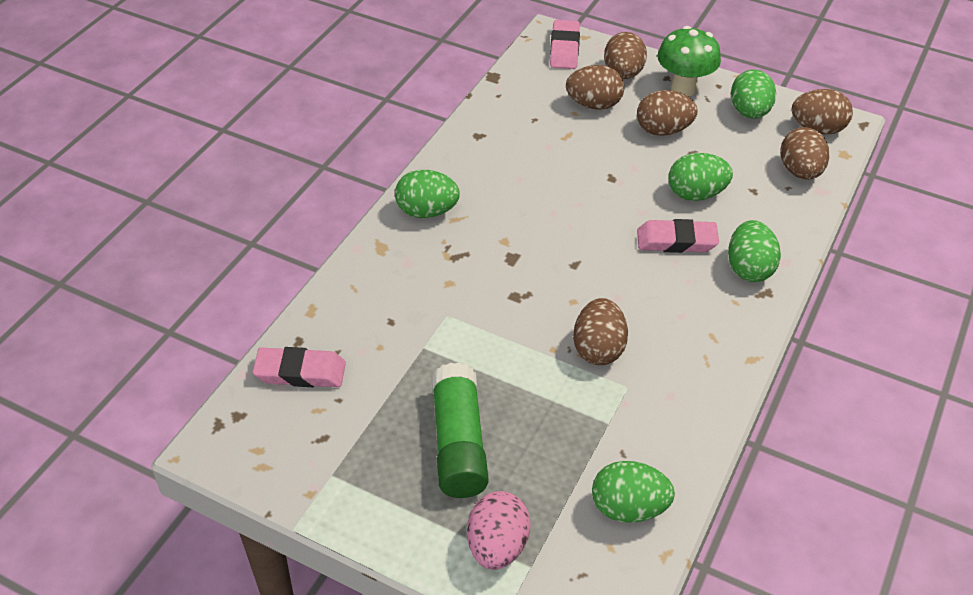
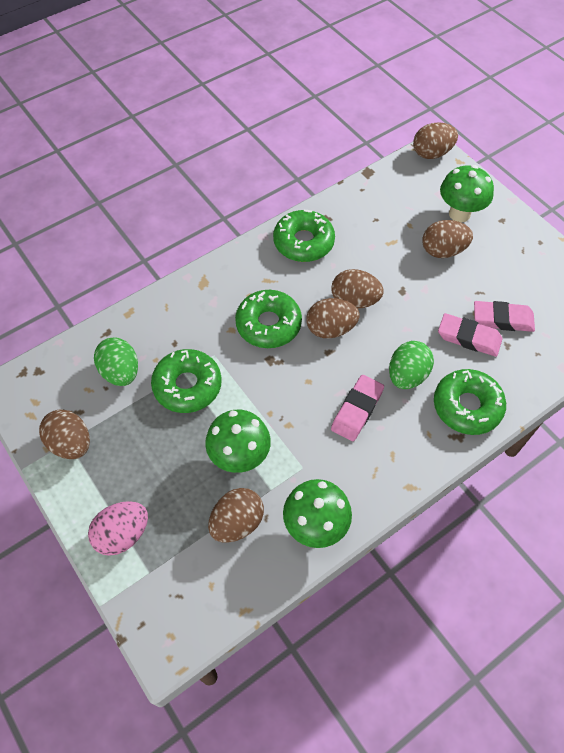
green donut: none = 0 -> [151,349,222,413] [235,290,302,348] [273,209,335,262] [434,369,506,435] = 4
green egg: [395,170,460,218] [592,461,675,523] [668,153,733,201] [728,220,781,282] [731,69,776,119] = 5 -> [94,337,138,386] [389,341,434,389] = 2
green glue stick: [432,362,488,498] = 1 -> none = 0
green mushroom: [658,26,721,97] = 1 -> [205,410,271,473] [283,479,352,548] [440,165,494,223] = 3

